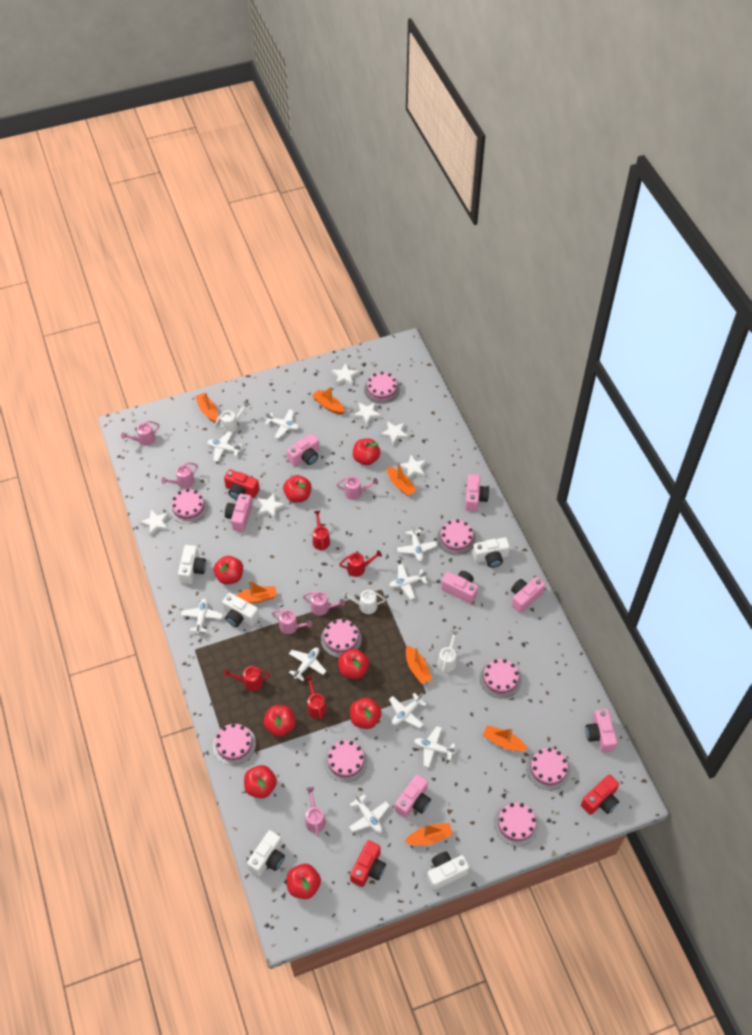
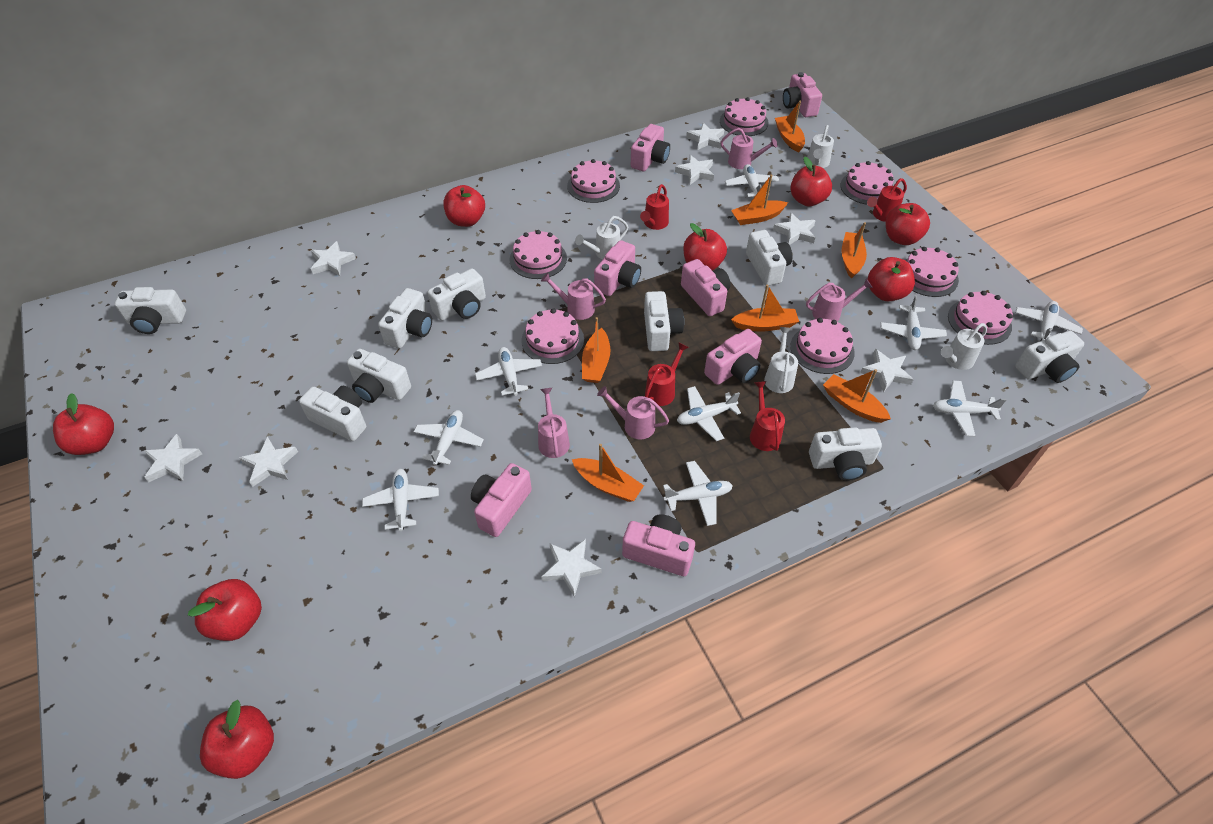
pink cake: [170,489,208,524] [213,724,256,765] [321,619,362,657] [324,740,368,782] [364,372,400,404] [437,519,476,555] [480,659,522,699] [494,802,539,846] [526,748,570,790] = 9 -> [509,230,567,279] [521,308,584,364] [567,159,620,203] [720,97,769,136] [790,318,855,374] [841,161,894,205] [905,247,959,297] [948,291,1013,345] = 8
pink watering can: [121,421,159,446] [161,462,198,488] [272,609,312,634] [303,591,345,616] [305,787,326,837] [337,476,378,500] = 6 -> [538,388,570,458] [541,273,606,320] [597,386,669,439] [720,128,778,169] [806,279,873,321] = 5
red camera: [224,469,260,500] [350,840,386,887] [581,774,619,815] = 3 -> none = 0
white camera: [178,545,206,584] [222,593,259,627] [247,830,285,876] [427,852,469,890] [473,537,510,568] = 5 -> [115,287,186,334] [299,386,366,441] [347,349,411,403] [378,288,432,349] [427,268,486,321] [644,291,684,351] [746,230,792,286] [809,427,882,481] [1015,331,1084,383] = 9
white star: [140,509,169,536] [257,493,286,519] [332,363,359,386] [353,402,381,426] [380,421,408,446] [400,455,427,479] = 6 -> [144,434,202,482] [239,436,298,487] [311,241,356,276] [541,539,602,597] [675,155,714,185] [686,122,724,150] [773,212,816,245] [860,349,914,392] = 8
white watering can: [215,402,249,433] [341,590,386,614] [438,630,459,673] = 3 -> [575,216,628,259] [764,327,798,393] [807,125,834,168] [941,323,987,370] = 4

